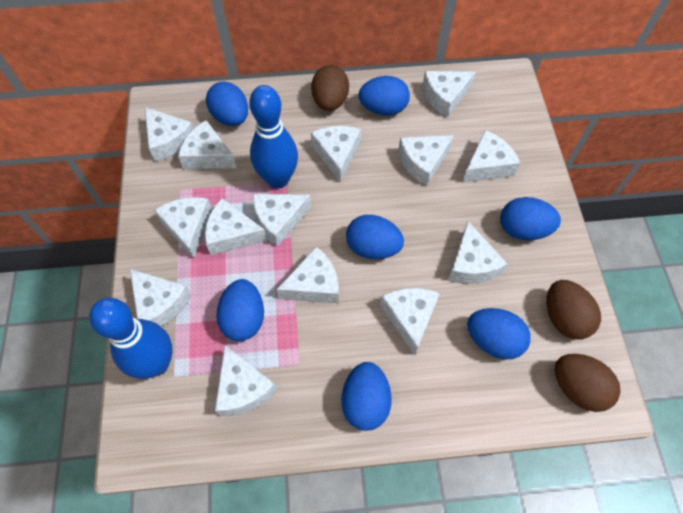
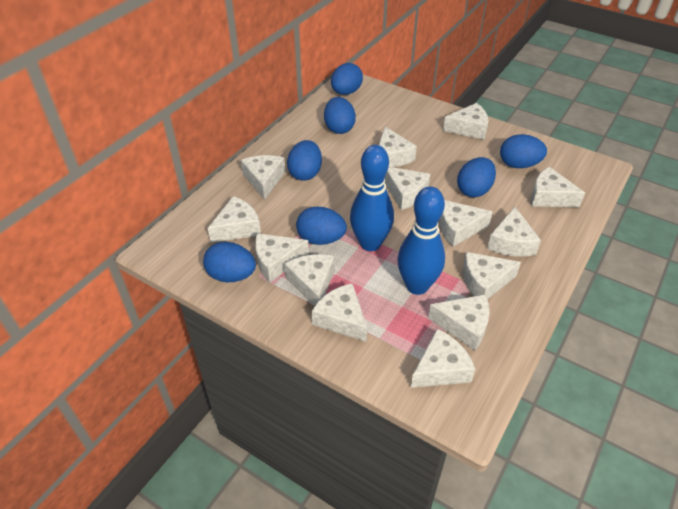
brown egg: [311,65,349,111] [547,280,601,339] [555,354,621,412] = 3 -> none = 0

